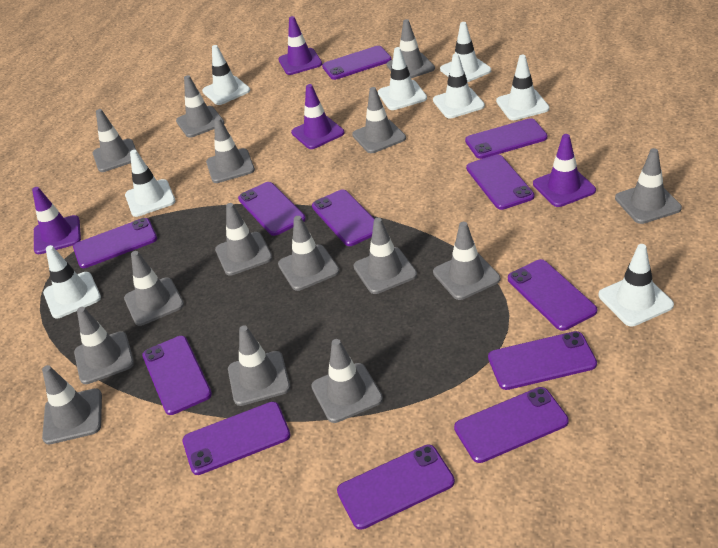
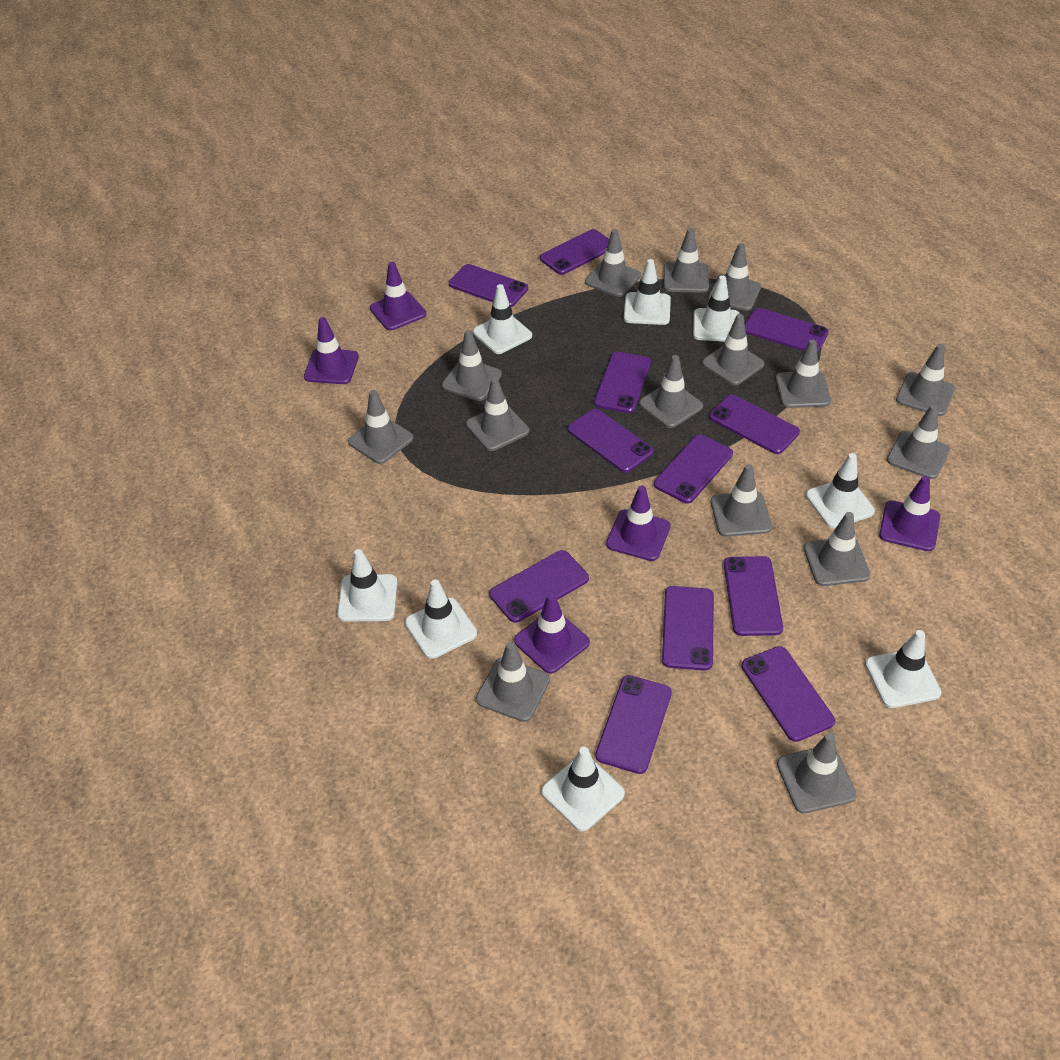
purple traffic cone: [32,187,81,254] [278,16,322,75] [291,84,345,149] [533,134,596,207] = 4 -> [304,317,359,384] [370,262,426,330] [514,593,590,674] [606,485,671,561] [879,476,940,551] = 5

